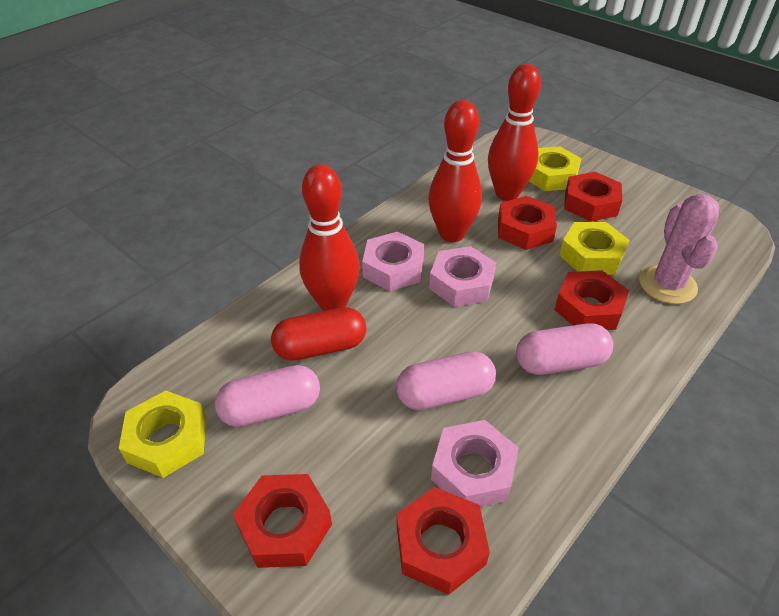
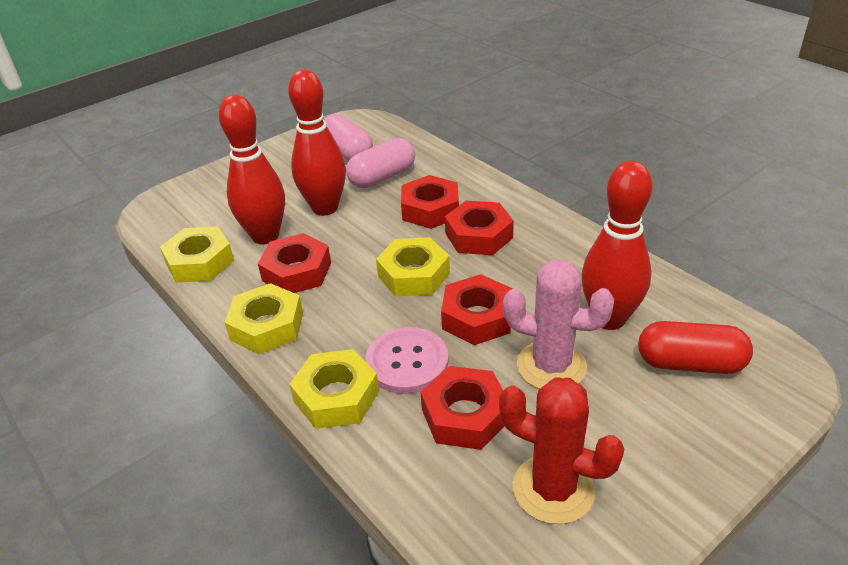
pink button: none = 0 -> [366,327,449,394] = 1
pink capsule: [215,365,320,427] [396,351,496,410] [516,323,613,375] = 3 -> [324,114,373,161] [346,138,415,188] = 2
pink nut: [362,231,424,291] [429,246,496,307] [431,420,519,507] = 3 -> none = 0
red cactus: none = 0 -> [499,377,624,524] = 1
yellow nut: [119,390,206,478] [529,146,582,191] [559,222,629,275] = 3 -> [160,226,234,283] [224,283,303,354] [289,349,379,429] [376,237,450,297] = 4

